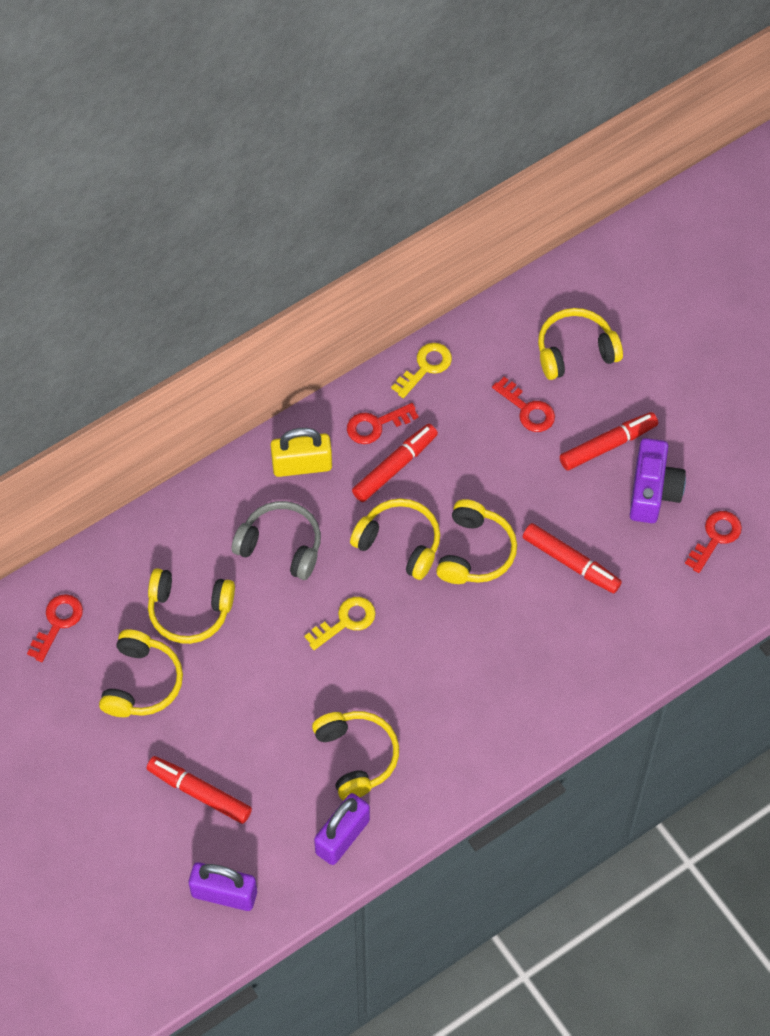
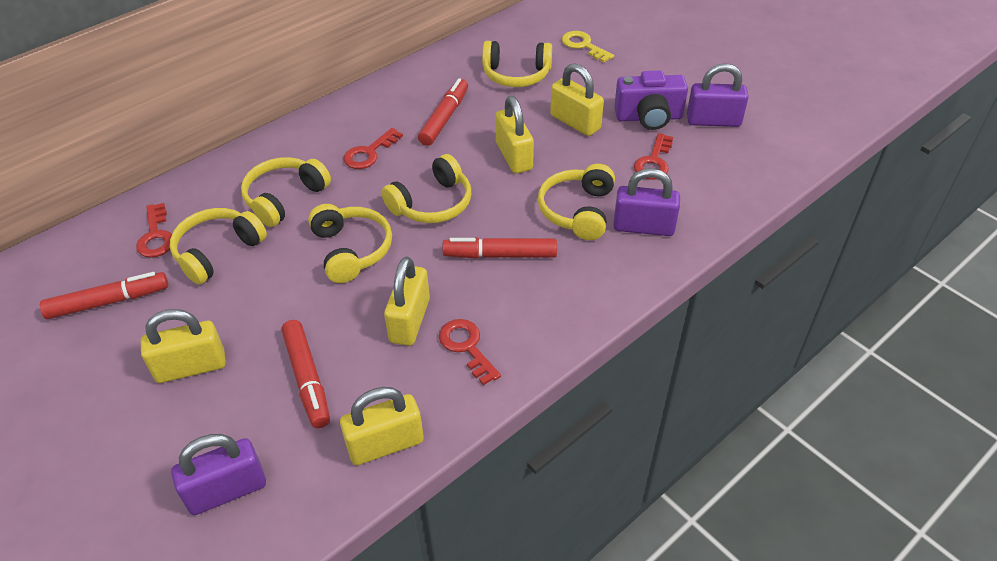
grey headphones: [232,501,321,580] = 1 -> none = 0
purple padlock: [189,862,257,911] [314,793,370,865] = 2 -> [171,434,266,515] [613,168,680,236] [687,63,749,127] = 3
yellow key: [304,597,376,650] [391,343,452,398] = 2 -> [562,31,614,62] = 1
yellow padlock: [271,428,332,477] = 1 -> [141,309,226,383] [340,387,424,465] [384,257,430,346] [495,96,534,173] [550,63,604,136] = 5

